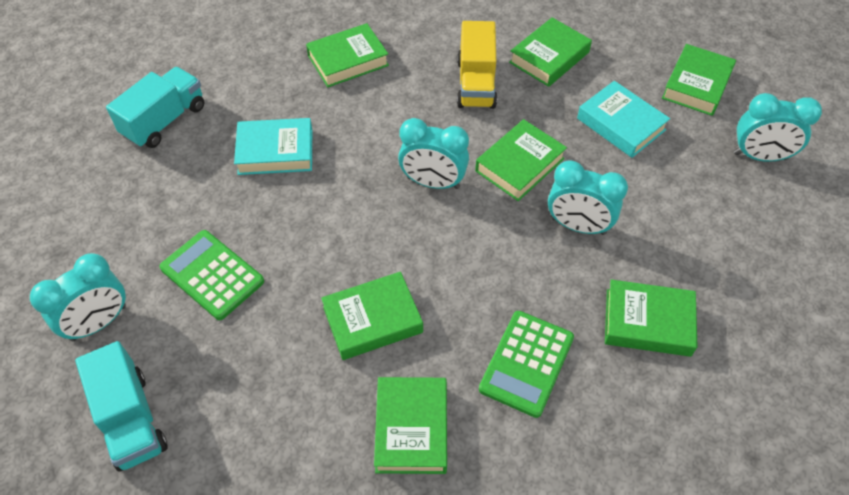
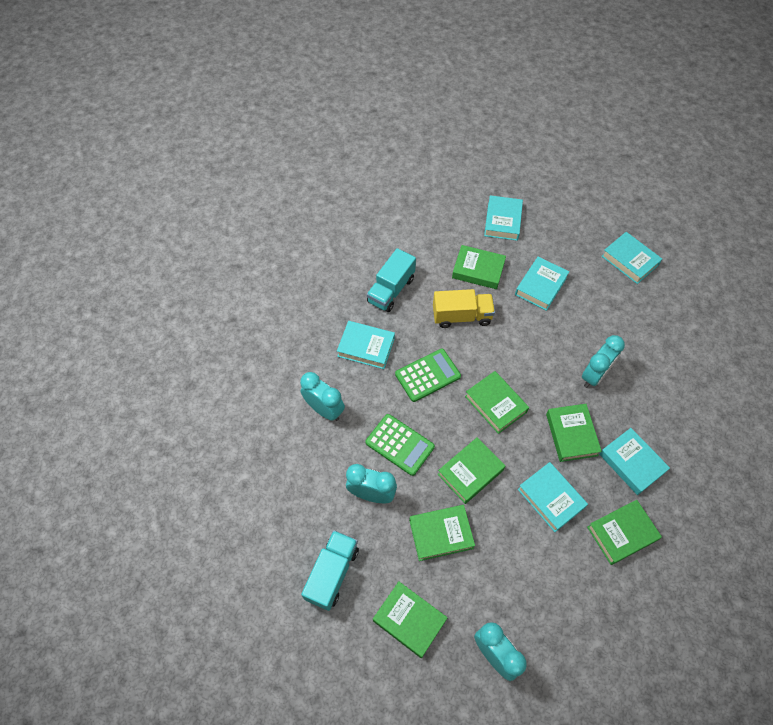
turquoise book: [234,118,312,175] [577,81,670,158] = 2 -> [337,321,395,369] [484,195,523,241] [515,257,569,311] [518,462,588,532] [599,428,670,495] [602,232,662,284] = 6

